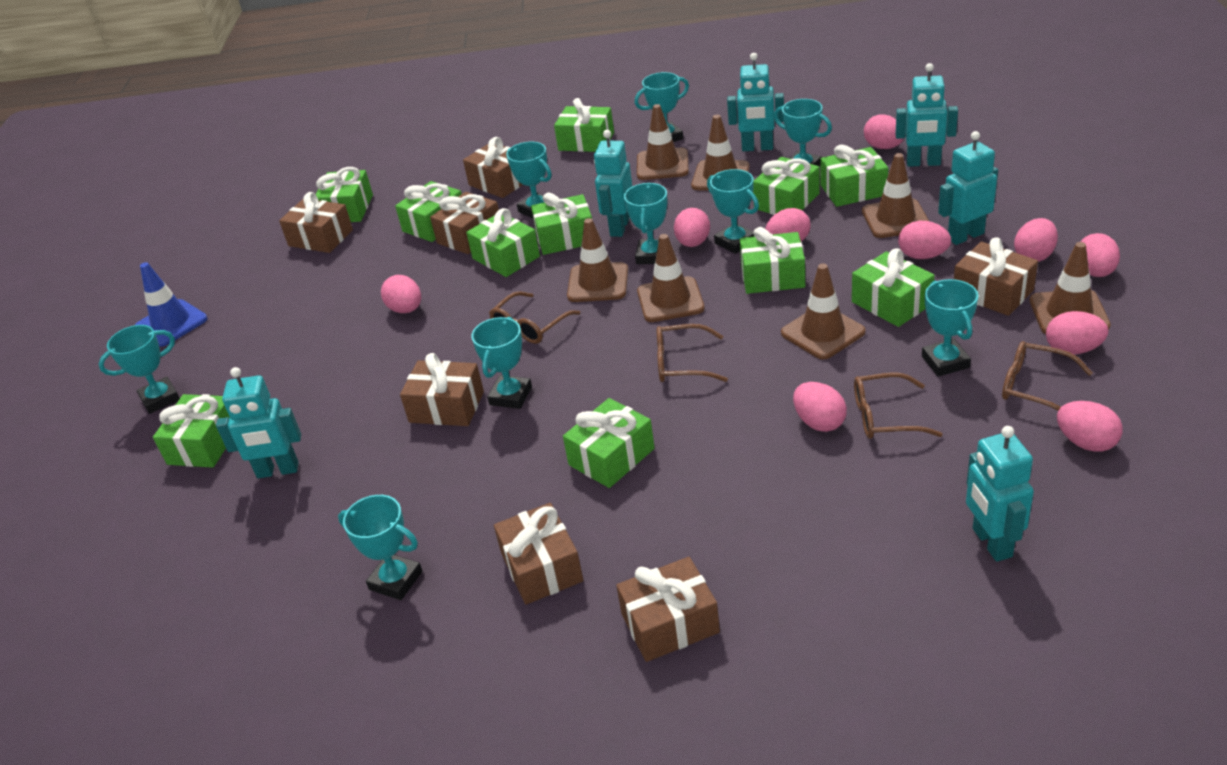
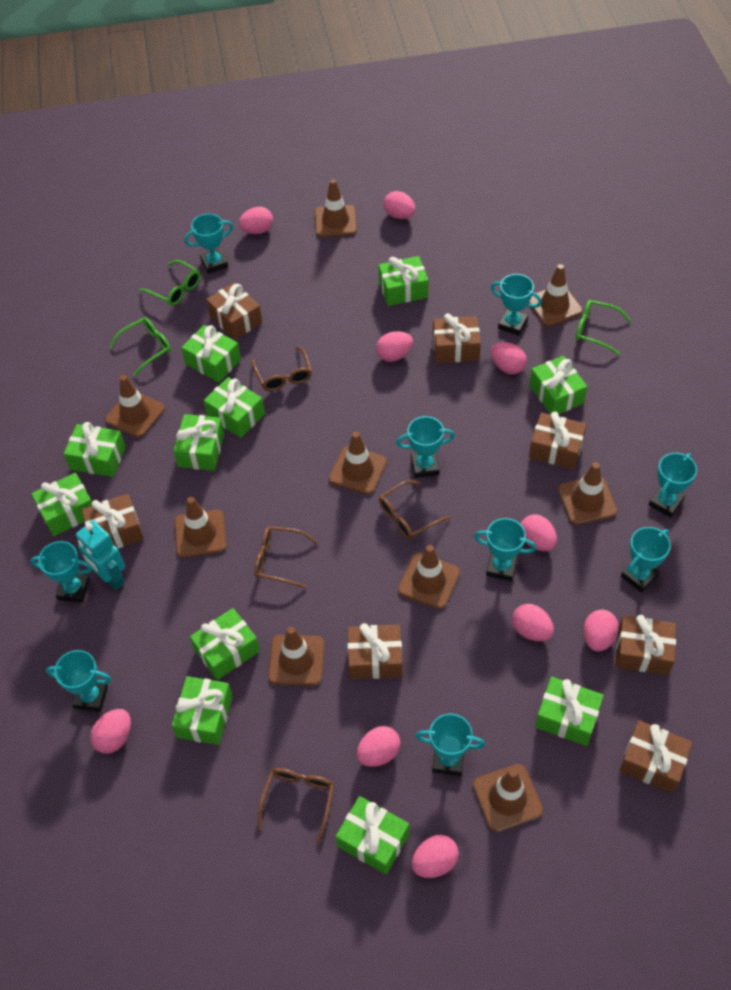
blue traffic cone: [135,262,207,347] = 1 -> none = 0
brown traffic cone: [567,218,628,302] [637,104,689,180] [637,234,705,322] [691,115,750,191] [781,263,866,359] [862,153,929,238] [1030,242,1111,334] = 7 -> [105,375,165,438] [174,497,227,558] [268,627,325,686] [315,179,357,237] [329,432,387,495] [398,545,460,609] [473,764,543,832] [529,264,583,327] [558,462,617,525] = 9
green glasses: none = 0 -> [109,317,171,376] [139,260,200,306] [575,300,631,355] = 3
turquoise robot: [216,367,301,478] [594,130,632,237] [727,53,784,151] [895,63,958,167] [938,131,998,245] [966,426,1034,562] = 6 -> [76,521,125,590] = 1

